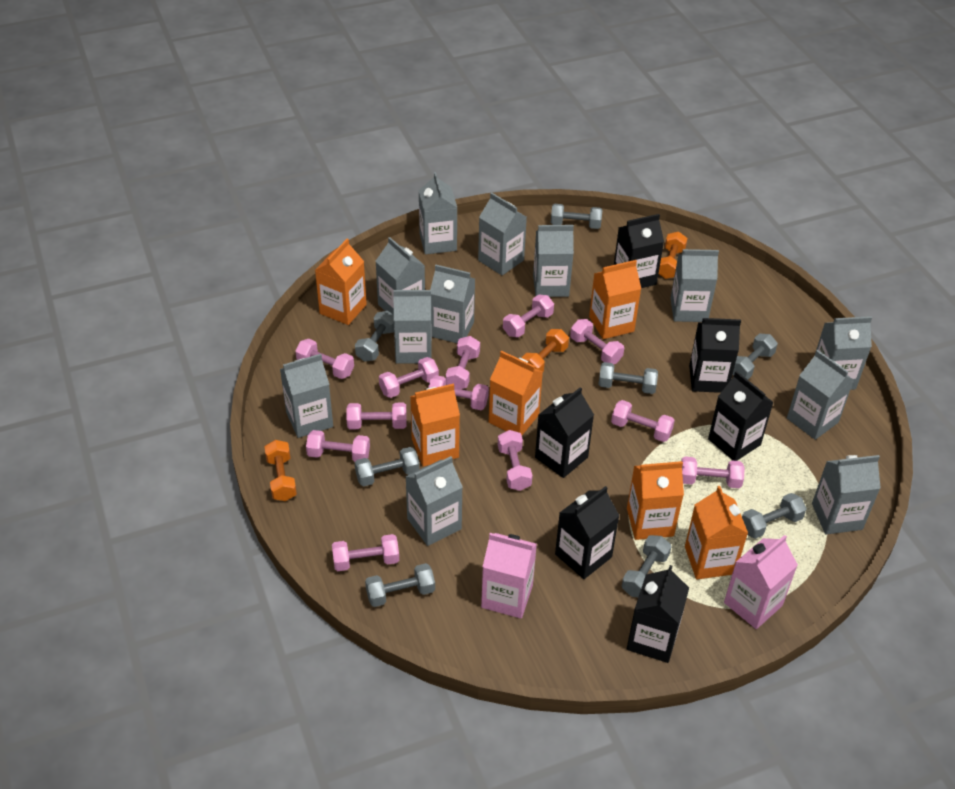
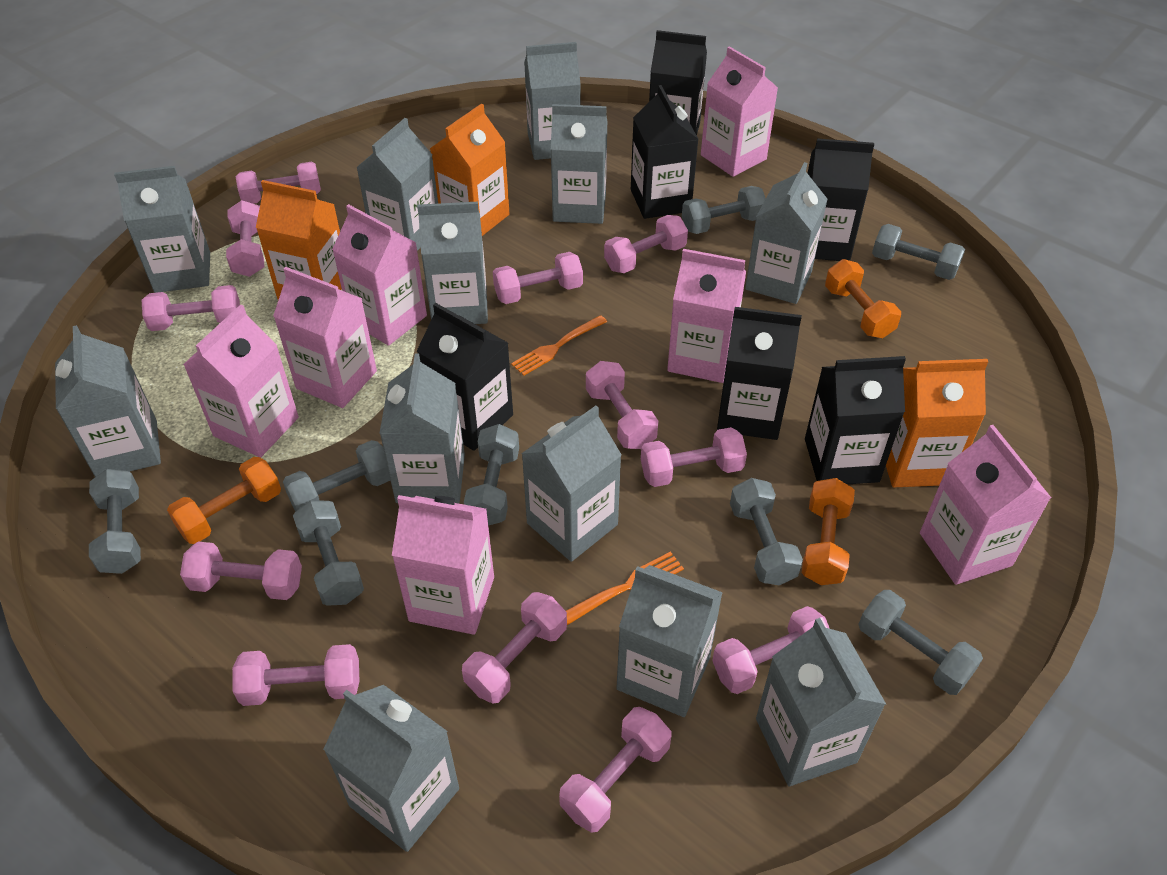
orange carton: [315,239,367,325] [410,384,460,467] [489,351,543,435] [589,260,641,339] [627,461,684,540] [685,486,748,579] = 6 -> [256,180,342,300] [430,104,510,236] [886,359,988,487] = 3
orange fork: none = 0 -> [511,315,607,376] [566,551,684,625] = 2
pink carton: [481,533,537,618] [724,535,798,629] = 2 -> [183,304,299,458] [273,267,377,408] [332,204,427,346] [392,495,494,635] [667,249,746,383] [701,46,778,177] [920,425,1051,585] = 7

